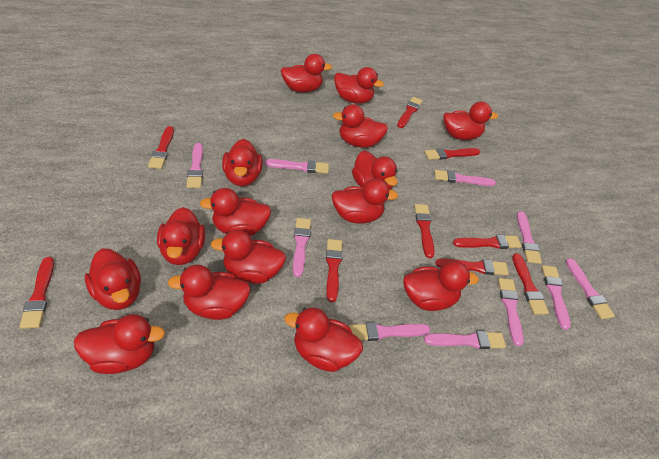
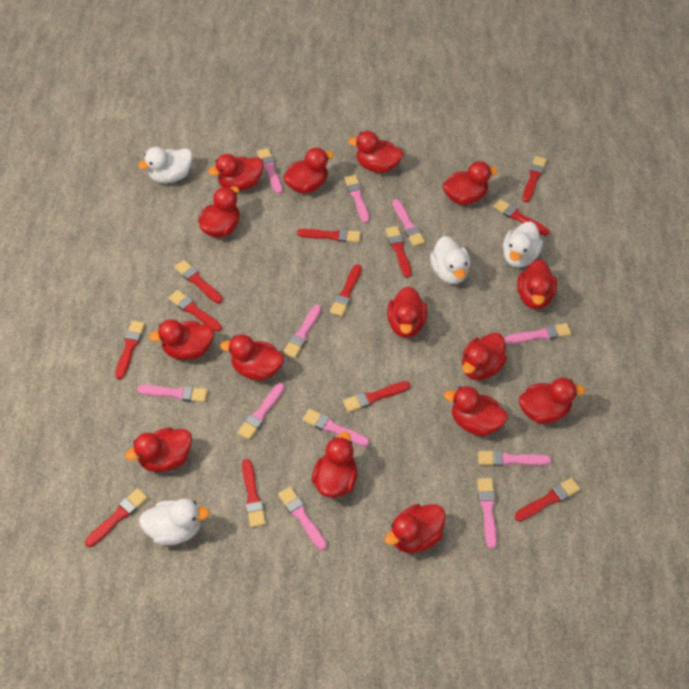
pink brush: [186,143,203,188] [265,159,329,174] [293,218,311,277] [349,322,430,341] [424,331,506,349] [434,170,496,186] [498,278,524,346] [517,211,542,264] [541,265,571,330] [566,258,615,319] = 10 -> [137,385,208,402] [237,383,285,440] [257,148,283,194] [278,486,327,550] [283,304,321,358] [302,409,370,447] [344,175,369,223] [392,199,425,247] [477,478,497,549] [478,450,552,466] [504,323,571,344] = 11
red brush: [20,257,54,329] [148,126,174,169] [326,239,343,302] [397,97,423,128] [414,204,435,258] [424,148,480,160] [435,259,509,276] [453,235,522,249] [512,253,549,315] = 9 -> [85,488,148,547] [115,321,145,379] [168,290,222,332] [174,260,223,304] [242,459,266,528] [297,229,361,242] [330,264,362,317] [343,381,410,412] [385,226,412,278] [493,199,549,236] [515,478,580,521] [523,156,547,202] = 12
white duck: none = 0 -> [138,147,193,184] [139,499,210,545] [430,236,470,284] [503,222,543,268] = 4

